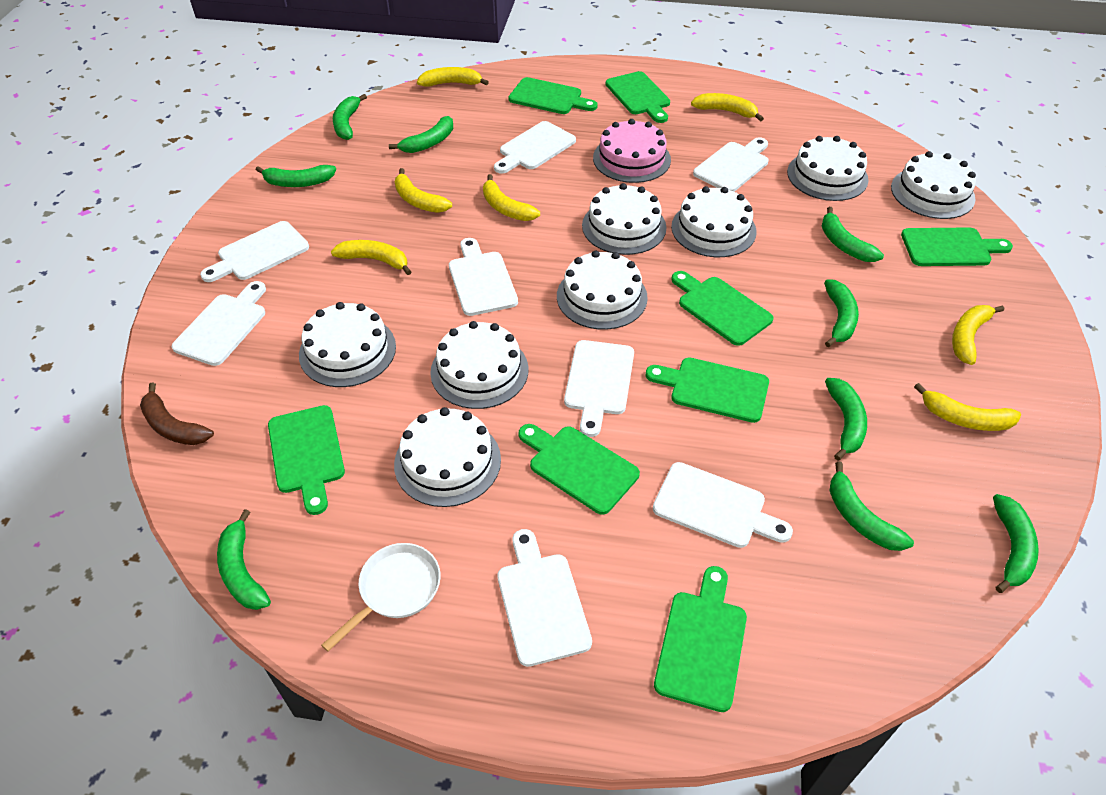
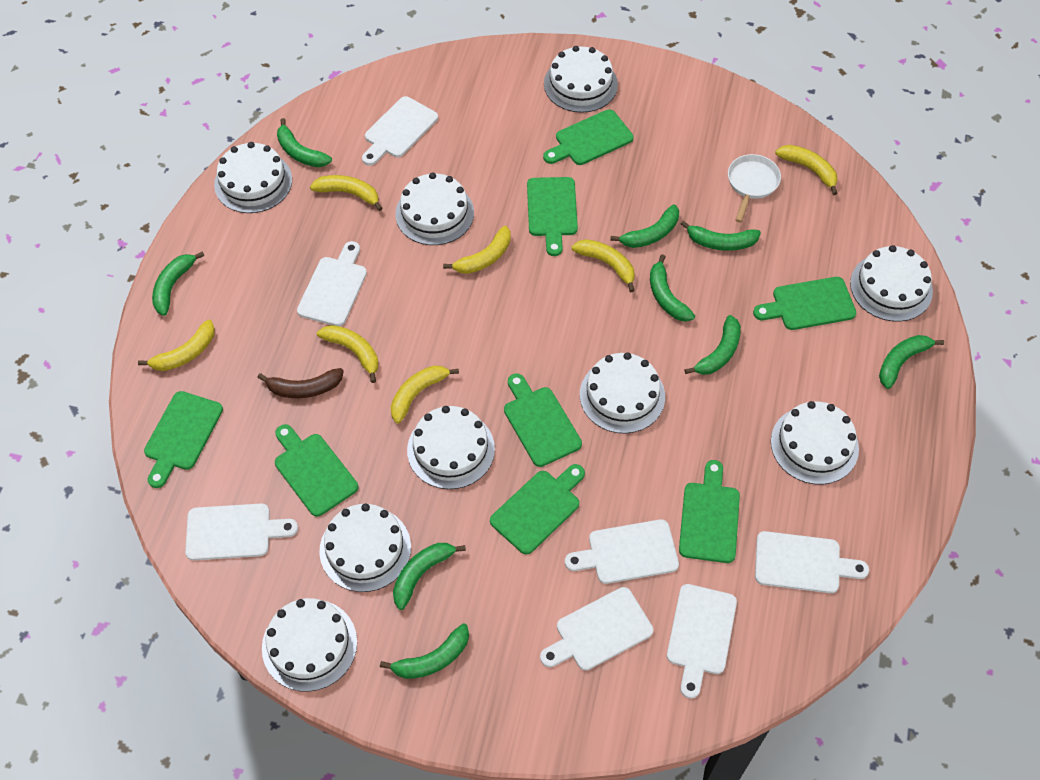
pink cake: [593,119,671,183] = 1 -> none = 0
white cake: [299,302,396,387] [394,407,501,507] [430,321,528,409] [557,251,648,330] [582,183,666,255] [671,186,757,257] [787,136,869,201] [891,151,976,219] = 8 -> [214,142,292,213] [262,598,357,692] [319,503,411,592] [395,173,474,245] [407,406,495,489] [544,46,618,113] [580,352,665,434] [771,401,859,485] [850,245,933,322] = 9
white cutting board: [172,281,266,366] [200,221,309,282] [449,238,518,316] [494,121,576,174] [497,529,592,667] [564,340,634,437] [653,462,793,548] [693,137,769,192] = 8 -> [185,503,298,561] [297,241,367,326] [362,96,438,166] [540,587,653,671] [565,519,679,584] [667,584,737,699] [755,531,869,593] = 7

